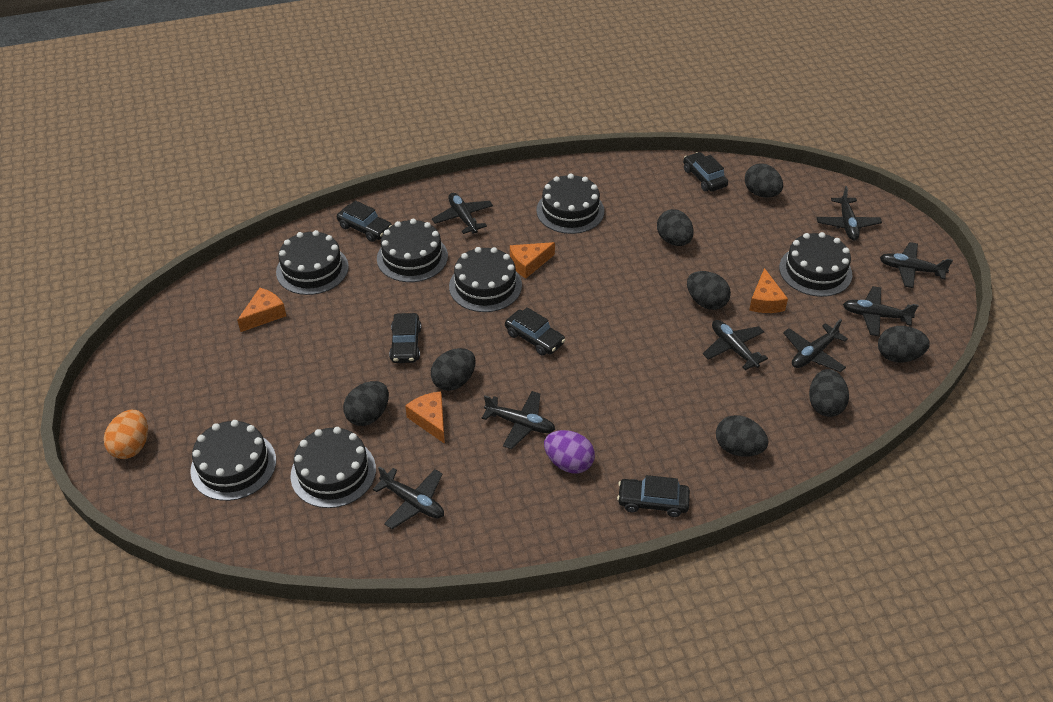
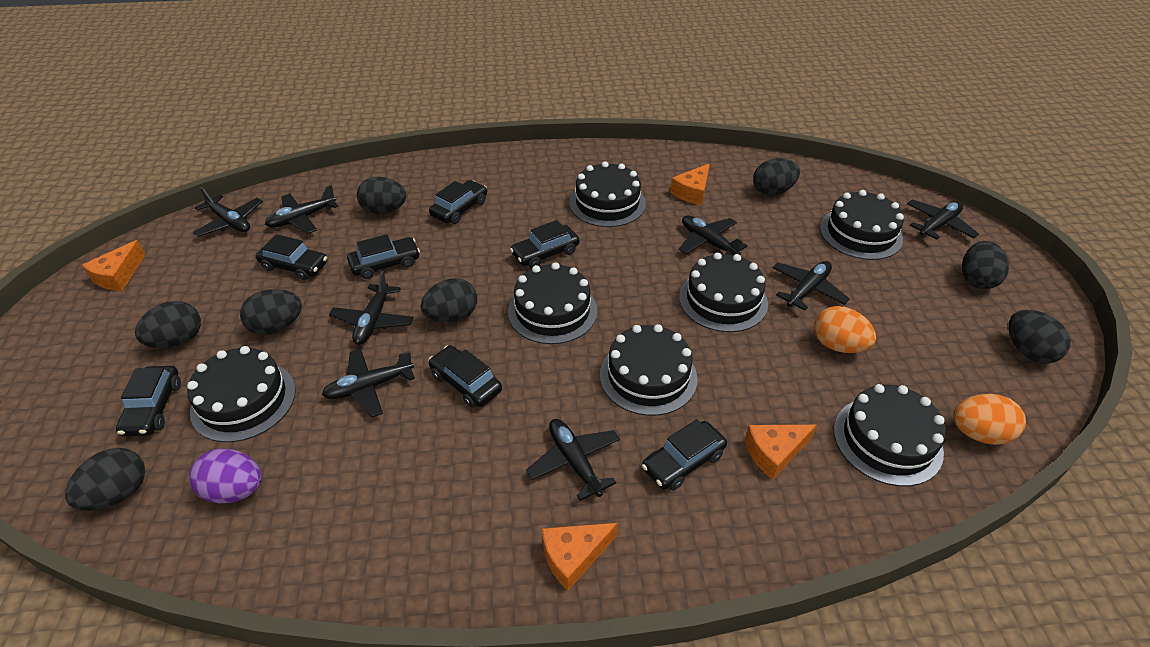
black car: [337,200,392,242] [389,313,421,363] [505,307,565,356] [617,475,690,517] [683,152,728,192] = 5 -> [116,366,181,436] [256,234,327,280] [347,234,420,279] [428,345,502,408] [429,180,487,224] [510,220,579,268] [642,419,727,490] = 7
orange egg: [104,410,148,459] = 1 -> [814,306,876,353] [953,394,1026,445] = 2

